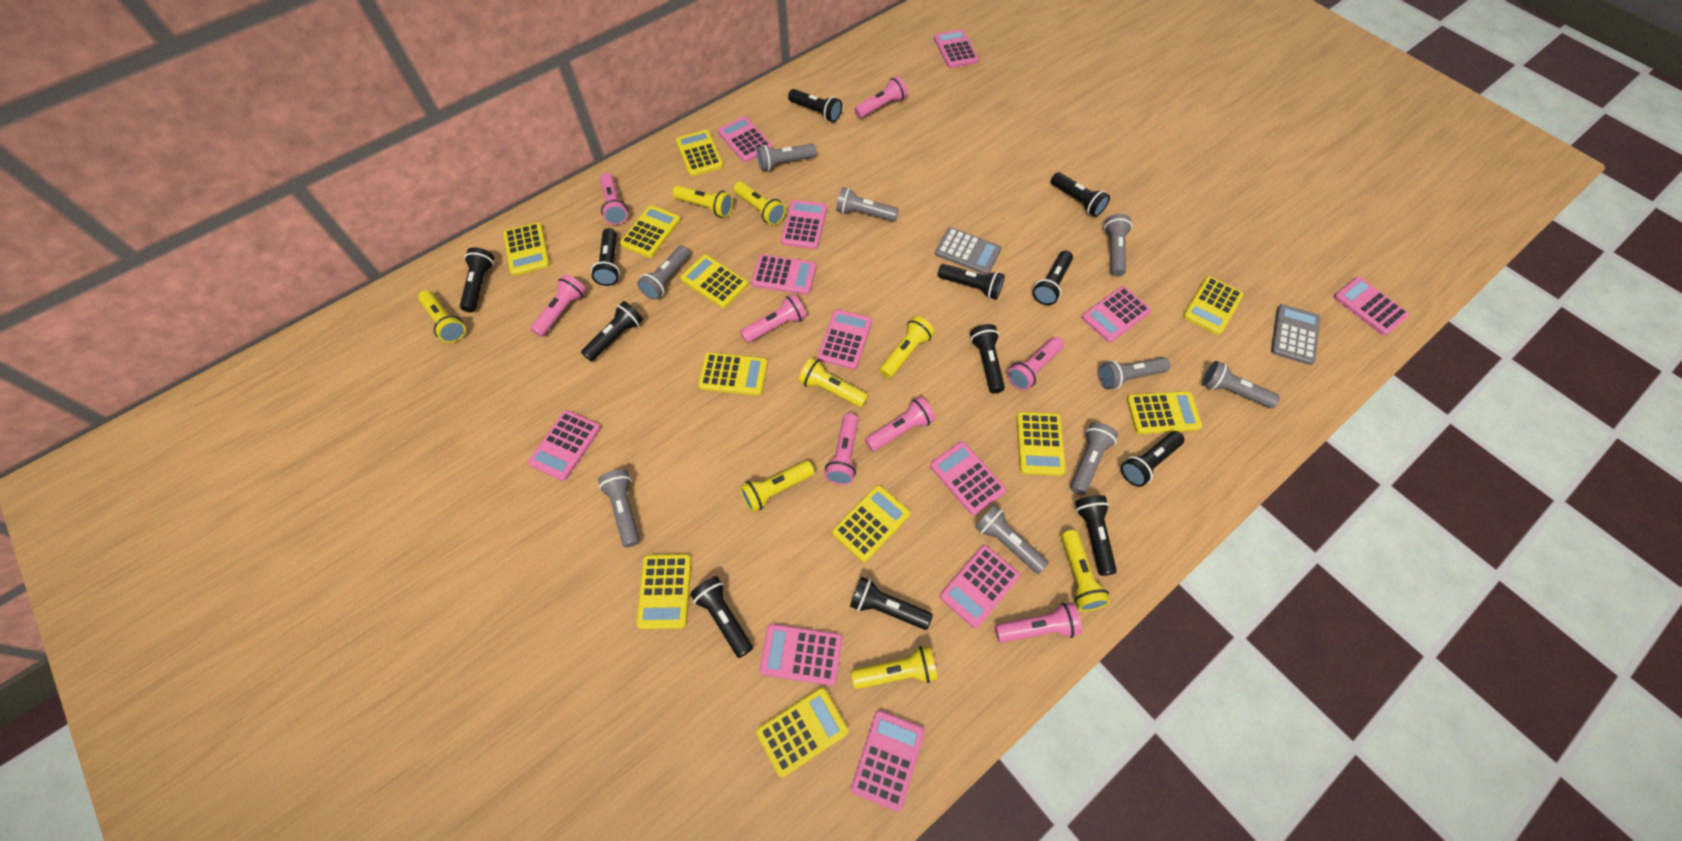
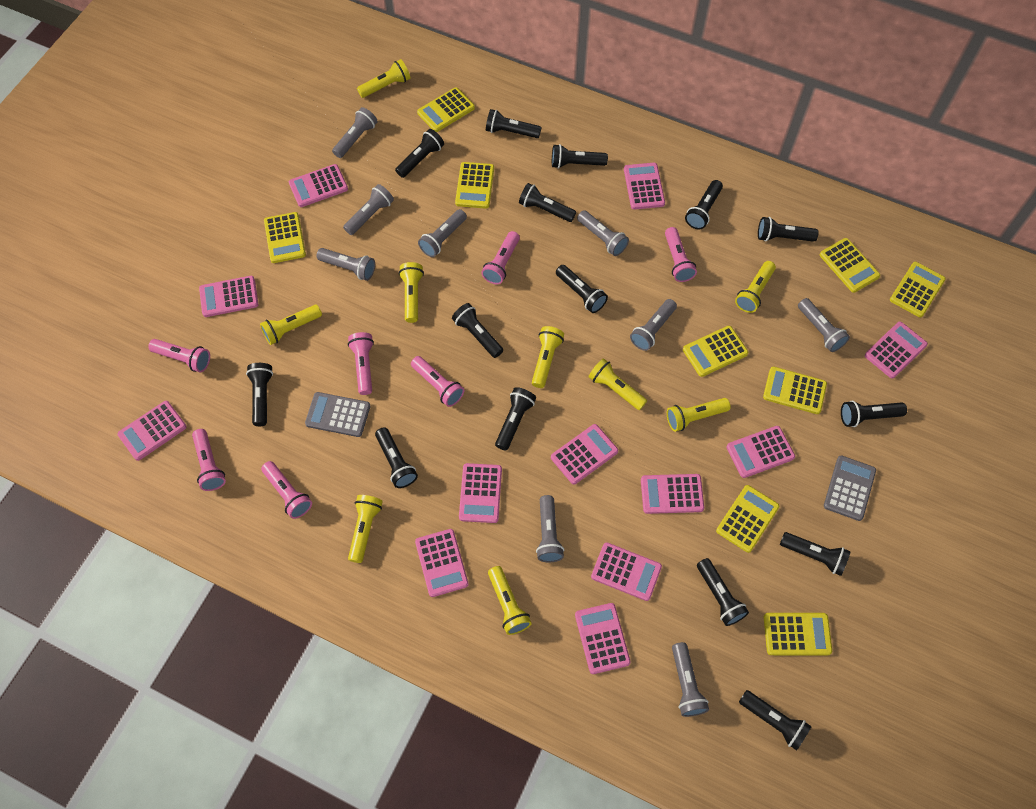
black flashlight: [460,247,494,312] [581,301,643,362] [591,228,620,286] [690,576,753,658] [788,89,842,122] [850,576,933,630] [938,264,1005,299] [970,324,1005,394] [1033,250,1073,305] [1051,172,1110,217] [1075,495,1117,576] [1121,431,1185,487] = 12 -> [246,363,273,426] [375,427,418,488] [395,129,444,178] [452,303,503,358] [486,109,542,138] [495,387,536,451] [519,183,576,222] [552,144,608,169] [556,265,608,313] [685,180,723,229] [697,558,749,626] [739,690,812,751] [758,217,819,242] [780,532,851,576] [841,401,907,427] = 15
pink flashlight: [530,274,586,337] [600,173,628,225] [740,294,807,343] [825,413,859,485] [854,76,908,118] [865,396,935,451] [995,602,1082,643] [1007,337,1064,391] = 8 -> [148,339,210,372] [192,429,226,491] [261,461,312,519] [348,332,374,395] [411,356,464,407] [481,231,520,284] [665,227,697,282] = 7
yellow calculator: [503,222,550,276] [620,205,681,258] [636,554,692,629] [676,130,723,176] [680,255,748,308] [698,352,768,396] [756,687,849,777] [832,485,911,562] [1017,412,1066,476] [1126,391,1202,434] [1183,276,1244,335] = 11 -> [264,212,306,263] [417,87,475,132] [455,162,494,209] [683,326,748,377] [716,485,779,553] [763,366,827,414] [764,613,832,656] [820,238,880,293] [890,262,946,317] = 9
yellow flashlight: [418,290,466,343] [673,185,733,218] [734,181,786,225] [739,461,814,513] [799,358,868,407] [851,646,938,689] [880,316,934,378] [1061,530,1110,611] = 8 -> [260,305,322,345] [348,495,383,563] [357,59,410,98] [399,262,424,323] [488,566,532,635] [532,326,564,388] [588,358,647,410] [667,398,731,432] [735,261,776,313] = 9

